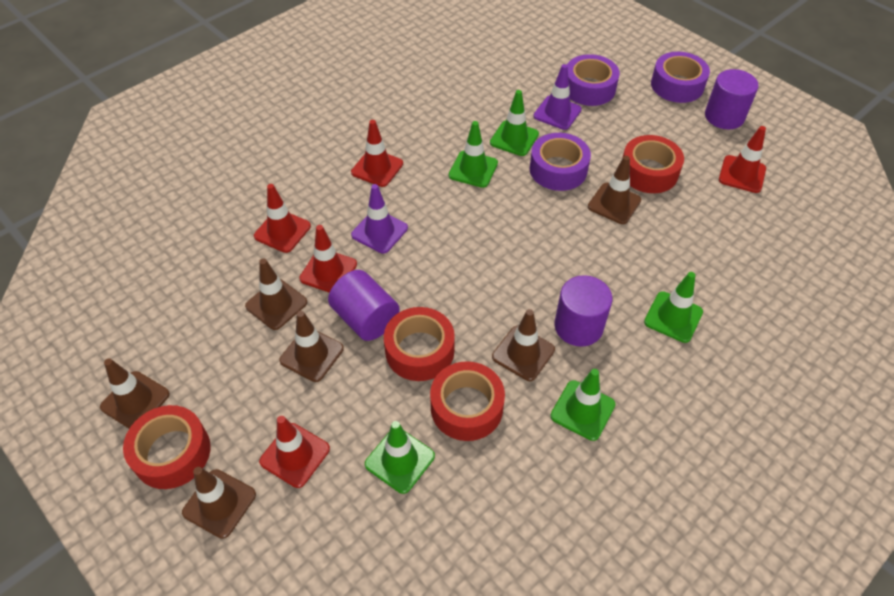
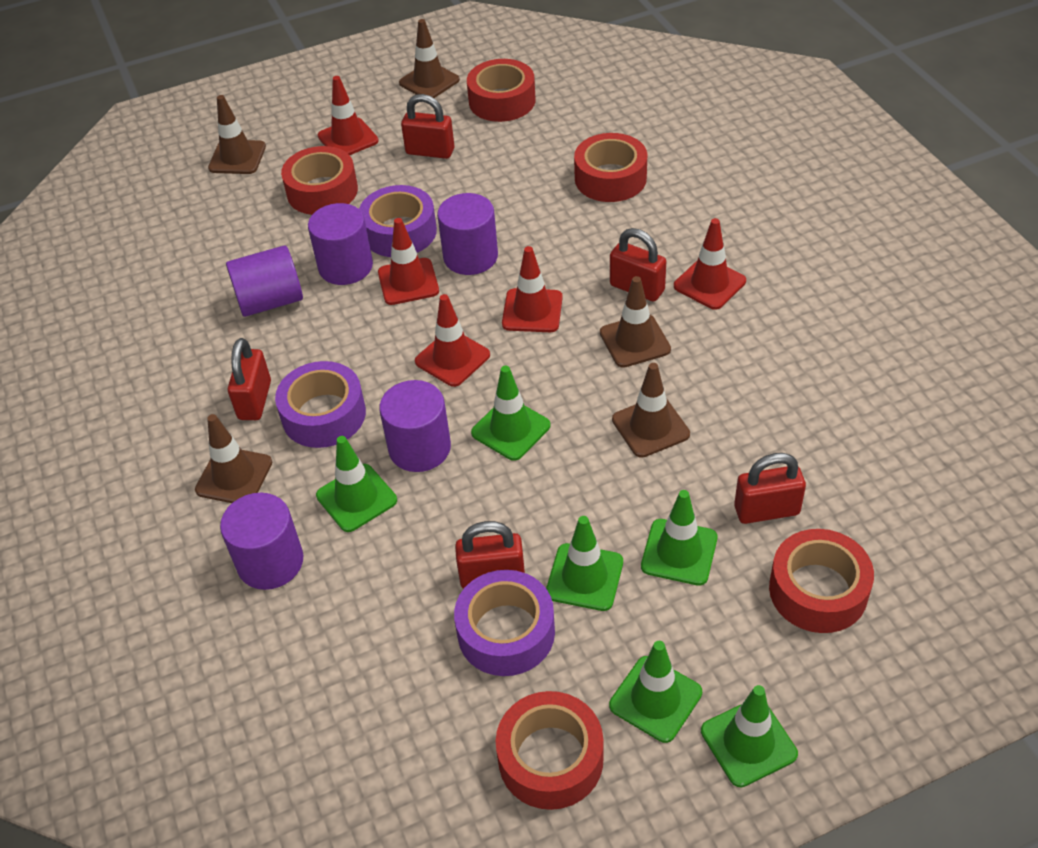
brown traffic cone: [100,359,170,428] [182,467,256,539] [245,259,307,330] [279,311,344,382] [492,309,555,381] [588,156,641,224] = 6 -> [195,414,272,503] [208,95,266,174] [399,19,460,98] [600,276,671,368] [612,363,690,458] = 5
green traffic cone: [365,421,435,494] [449,121,498,188] [490,90,539,156] [550,369,616,441] [644,272,703,343] = 5 -> [316,436,397,532] [471,366,551,461] [546,516,623,611] [609,641,702,743] [641,490,717,586] [701,685,798,787] = 6
purple cylinder: [328,270,400,341] [554,275,612,347] [705,69,759,129] = 3 -> [220,493,303,590] [226,246,303,317] [308,203,373,285] [379,380,451,472] [437,193,498,275] = 5
purple traffic cone: [351,184,408,254] [533,64,582,130] = 2 -> none = 0
red padlock: none = 0 -> [228,338,271,420] [401,94,454,159] [455,521,525,589] [610,228,666,302] [734,453,806,524] = 5
red tape: [123,405,211,489] [384,307,455,381] [430,361,505,441] [623,135,684,193] = 4 -> [281,146,358,215] [467,59,536,122] [496,691,604,810] [574,133,647,202] [769,529,874,633] = 5

